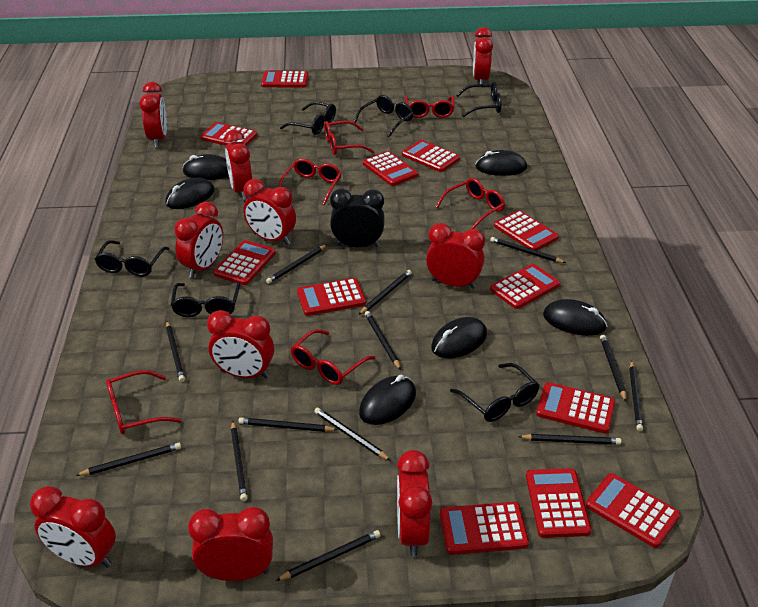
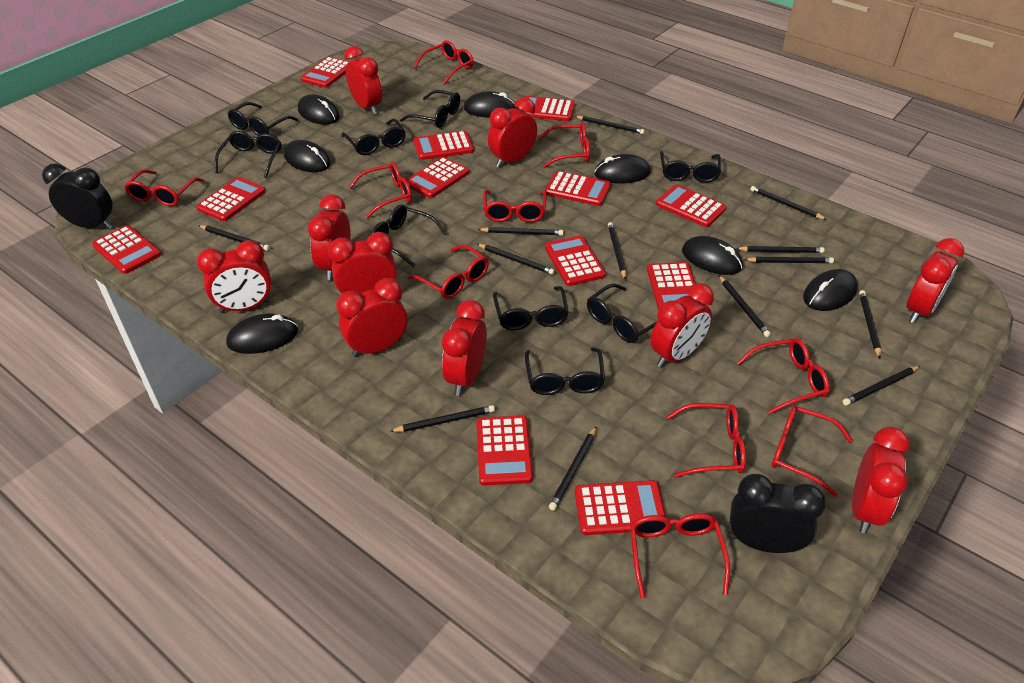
black clock: [330,189,385,247] = 1 -> [42,163,113,229] [730,474,826,553] = 2
black glasses: [95,240,169,277] [171,282,240,317] [280,102,336,135] [354,95,413,137] [450,363,539,422] [456,82,501,117] = 6 -> [215,131,281,178] [228,102,298,136] [341,119,406,155] [371,205,447,267] [400,90,460,128] [493,286,569,330] [525,347,605,395] [587,283,656,343] [660,151,721,183] = 9
black mouse: [166,177,214,209] [183,154,229,180] [359,375,416,425] [431,317,487,358] [476,150,527,176] [543,299,607,336] = 6 -> [226,313,298,354] [284,140,331,172] [298,94,340,124] [464,91,516,118] [594,154,651,184] [682,236,743,275] [803,269,858,311] = 7
red glasses: [106,370,182,434] [279,158,342,205] [291,329,375,385] [324,121,375,155] [405,96,455,118] [436,178,505,229] = 6 -> [124,170,204,206] [349,162,412,218] [407,245,489,299] [414,40,474,84] [483,190,547,222] [539,122,590,168] [630,513,730,599] [666,403,746,477] [737,338,830,414] [771,405,853,497] = 10

